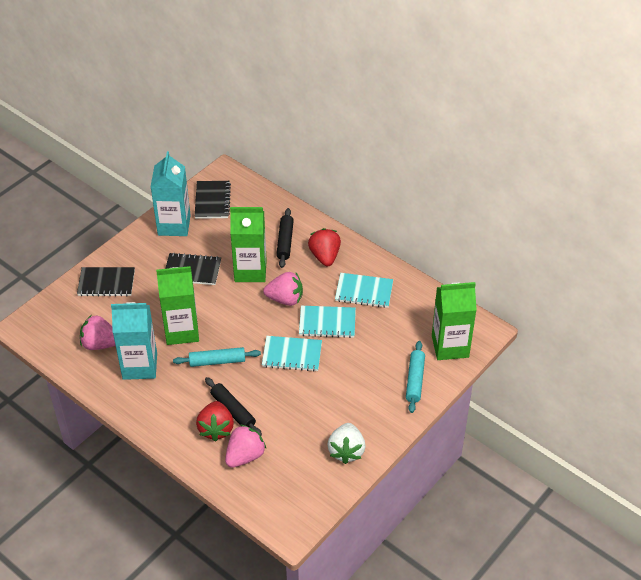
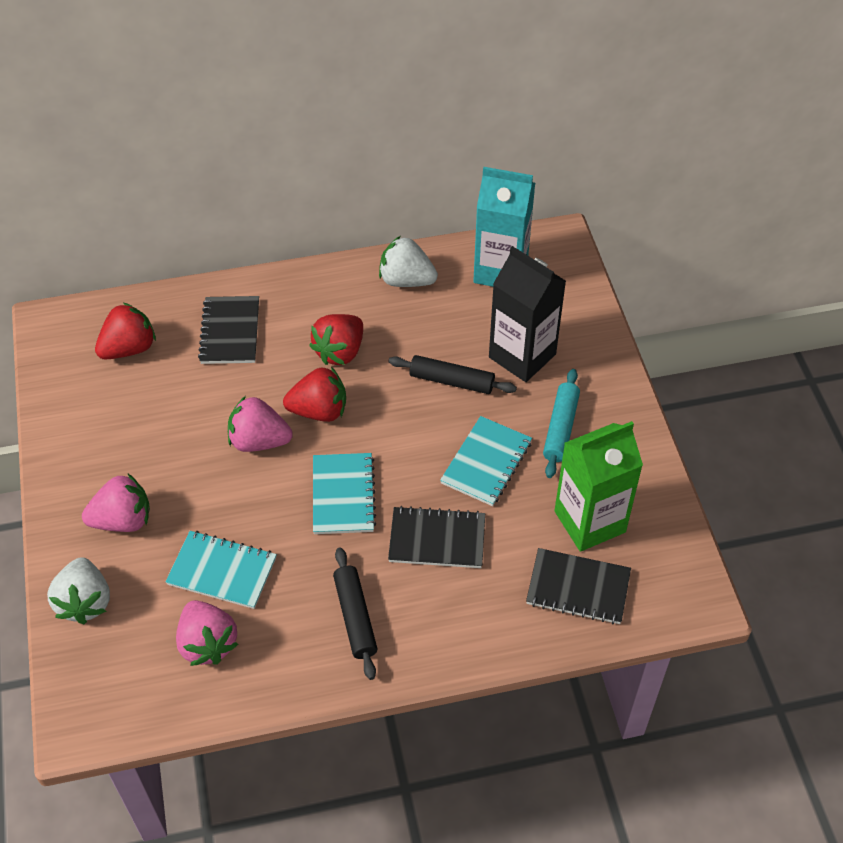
black carton: none = 0 -> [489,246,566,382] = 1
green carton: [156,266,199,345] [230,207,267,282] [432,282,477,360] = 3 -> [554,421,643,552] = 1
red strawberry: [196,401,234,442] [308,228,341,266] = 2 -> [95,303,156,359] [283,367,346,422] [309,314,363,365] = 3
turquoise carton: [111,302,157,380] [151,151,191,236] = 2 -> [473,167,535,287] = 1
turquoise rolling pin: [173,347,261,367] [406,341,425,413] = 2 -> [543,369,580,478] = 1
white strawberry: [327,423,365,464] = 1 -> [47,557,110,624] [379,236,438,287] = 2

